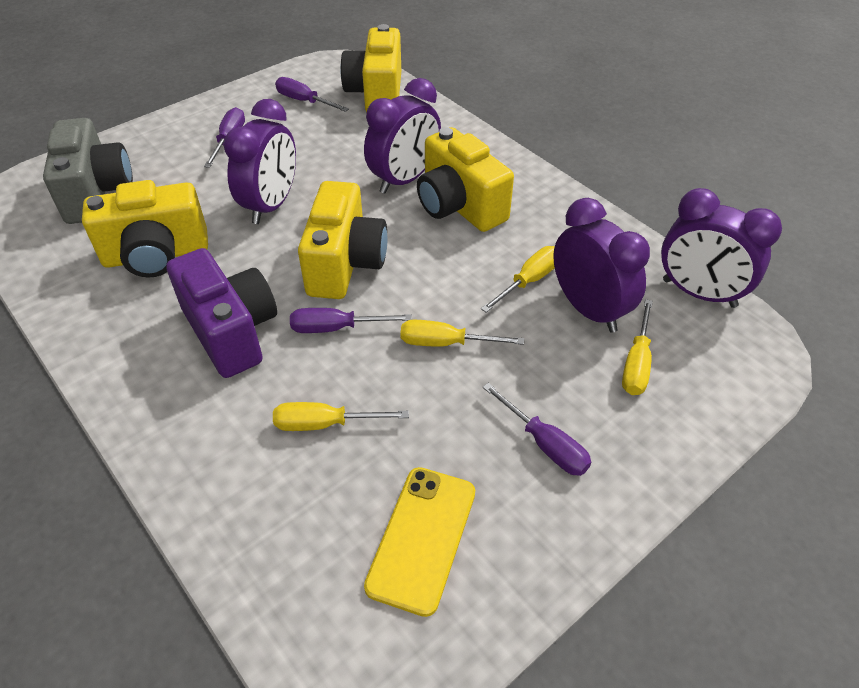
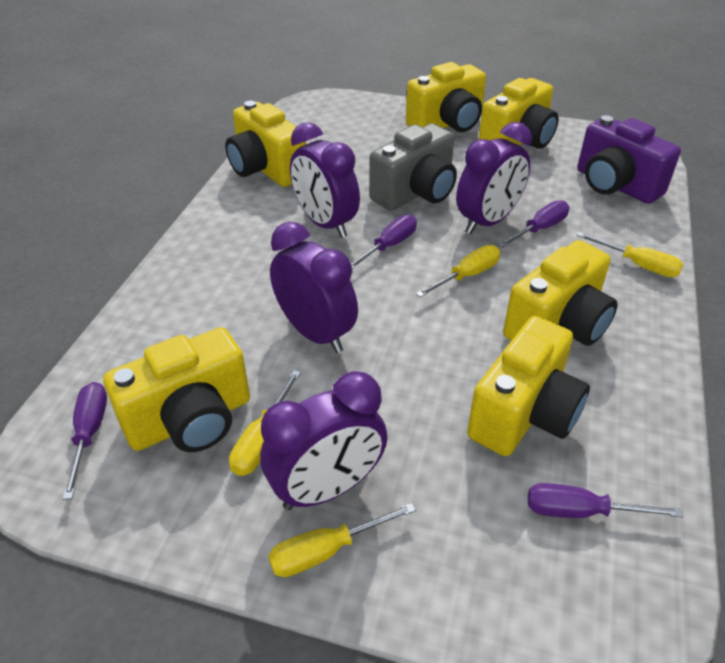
yellow camera: [82,180,208,278] [298,181,387,299] [340,24,401,113] [417,127,514,232] = 4 -> [103,327,250,452] [225,101,306,187] [406,62,486,132] [467,316,590,456] [479,78,559,149] [503,240,618,346] = 6
yellow phone: [364,467,475,617] = 1 -> none = 0

